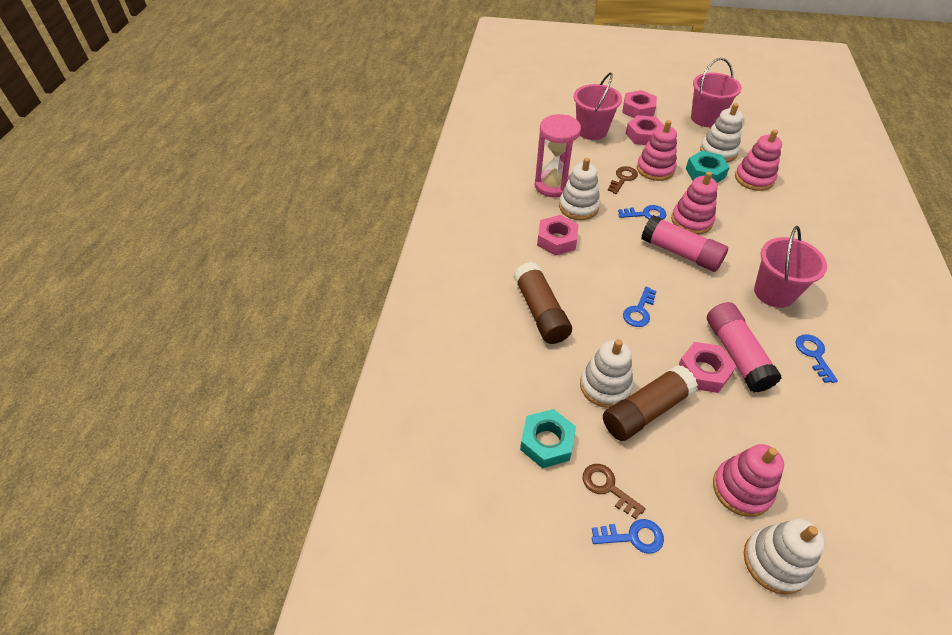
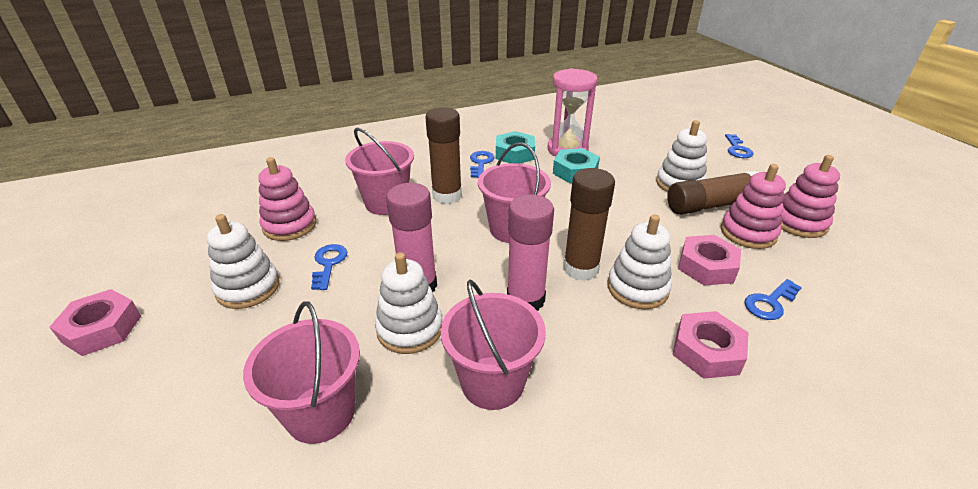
brown glue stick: [513,262,572,344] [603,365,698,441] = 2 -> [425,107,462,204] [563,168,615,281] [667,171,759,215] = 3
brown key: [583,464,646,519] [608,166,638,194] = 2 -> none = 0
pink bucket: [574,72,622,140] [691,58,742,127] [754,226,827,308] = 3 -> [243,302,360,444] [345,128,414,215] [441,279,546,410] [478,143,551,243] = 4
pink nut: [537,215,578,256] [622,90,657,118] [625,115,664,145] [678,342,736,393] = 4 -> [49,289,141,356] [672,311,749,379] [678,235,741,286] = 3
pink stacking toy: [637,120,677,181] [671,171,718,235] [713,444,784,517] [735,130,782,191] = 4 -> [258,157,316,241] [721,164,786,249] [781,155,840,238] = 3

